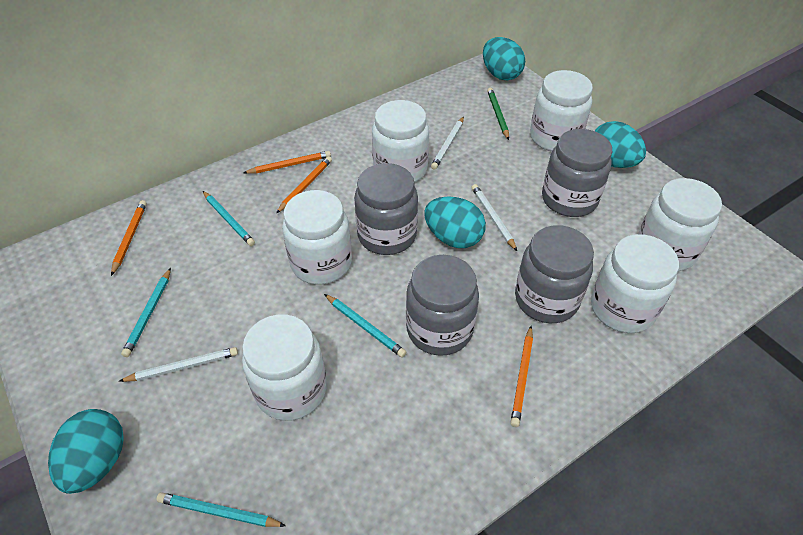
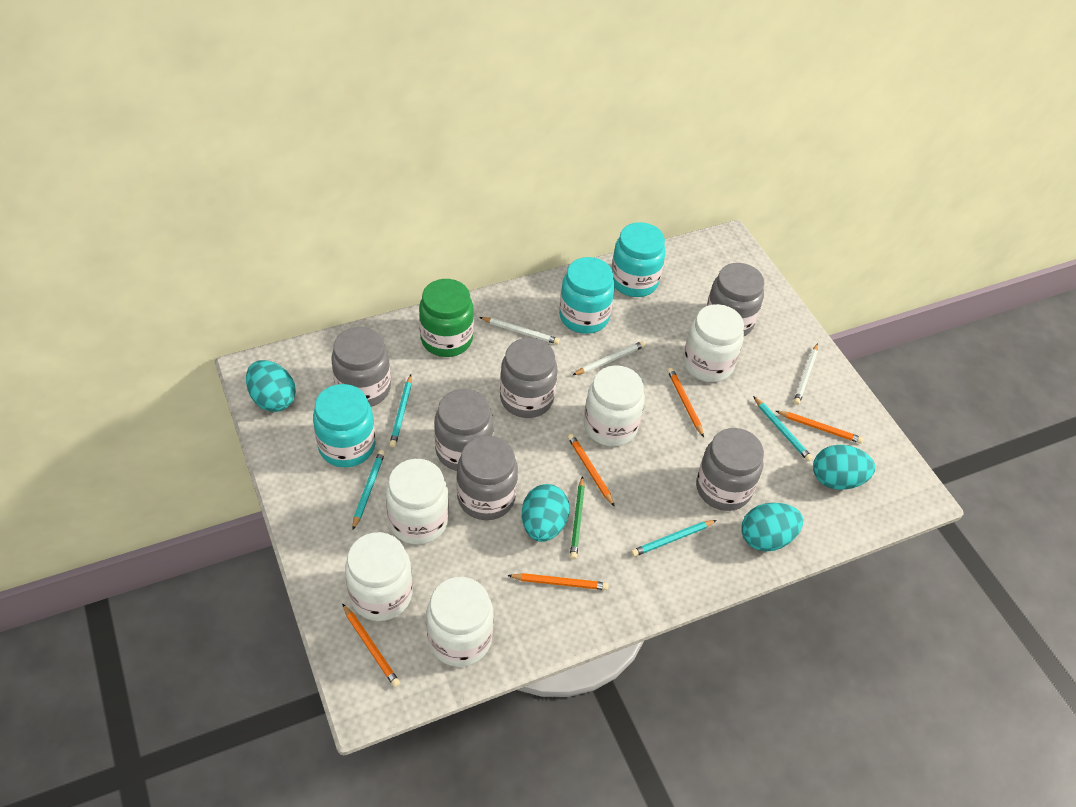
green jar: none = 0 -> [419,279,474,357] = 1
grey jar: [354,163,418,255] [406,255,479,356] [515,225,594,323] [542,129,612,217] = 4 -> [331,327,391,406] [434,389,493,471] [457,436,518,520] [500,338,557,418] [696,428,764,511] [706,263,764,336] = 6
orange pencil: [111,200,147,276] [244,151,331,174] [276,156,332,213] [510,326,533,427] = 4 -> [342,603,400,687] [507,573,609,590] [568,434,615,507] [667,368,704,437] [776,411,863,444] = 5
turquoise jar: none = 0 -> [313,384,376,467] [559,257,615,334] [611,222,666,297] = 3
white jar: [242,314,327,421] [282,190,352,285] [372,100,429,182] [530,70,593,152] [591,234,679,333] [638,178,722,271] = 6 -> [345,532,413,621] [386,459,449,545] [426,577,494,667] [584,365,645,447] [683,304,744,382] = 5

